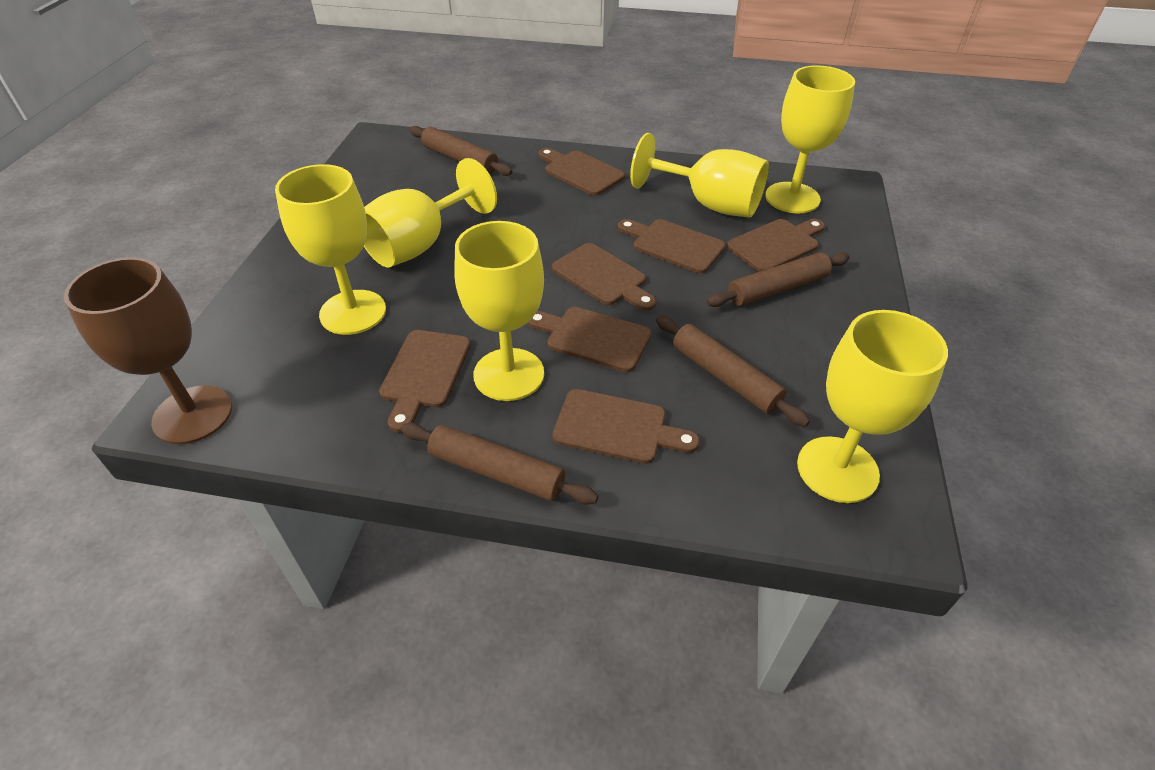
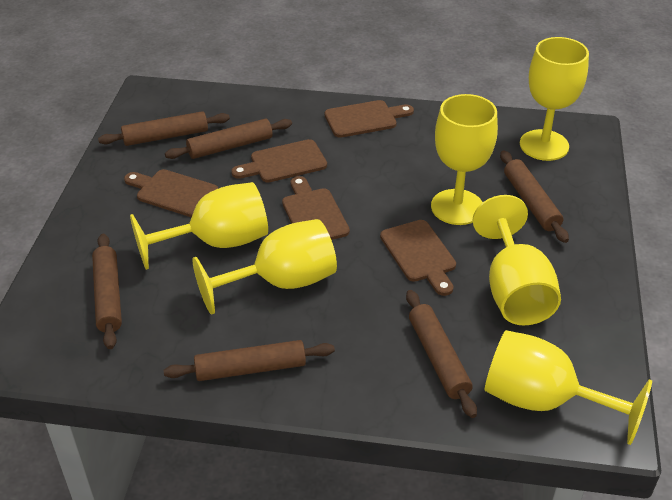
brown cutting board: [379,330,471,433] [527,307,651,372] [538,148,625,196] [552,243,657,311] [552,389,700,464] [618,219,725,273] [727,219,825,272] = 7 -> [124,169,218,217] [231,139,327,182] [282,176,350,240] [325,100,414,138] [380,220,456,296] = 5
brown goblet: [64,257,232,444] = 1 -> none = 0
brown rolling pin: [400,423,598,504] [409,126,513,176] [656,315,810,427] [706,252,850,307] = 4 -> [92,234,122,349] [98,111,230,146] [164,340,335,381] [165,119,292,159] [406,290,477,418] [500,151,569,243] = 6

